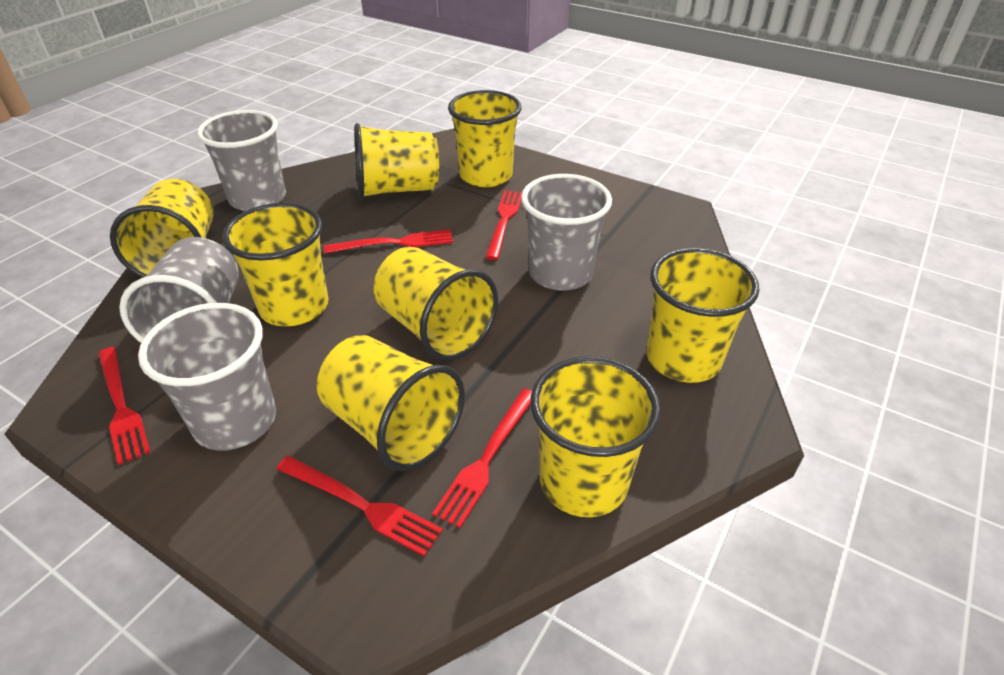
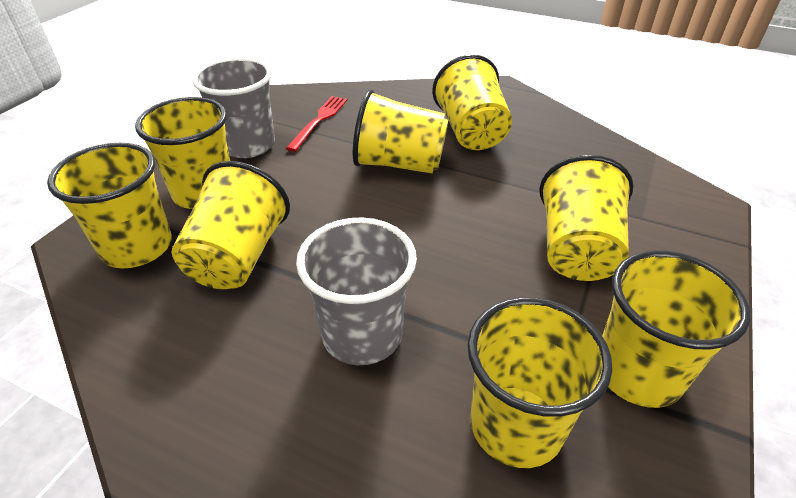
grey cup: [119,237,239,343] [138,303,276,451] [197,110,286,211] [521,174,612,291] = 4 -> [192,57,275,158] [296,217,417,365] = 2
red fork: [98,347,150,465] [276,456,443,557] [324,229,453,253] [432,388,532,528] [486,190,522,260] = 5 -> [286,96,348,152] = 1

